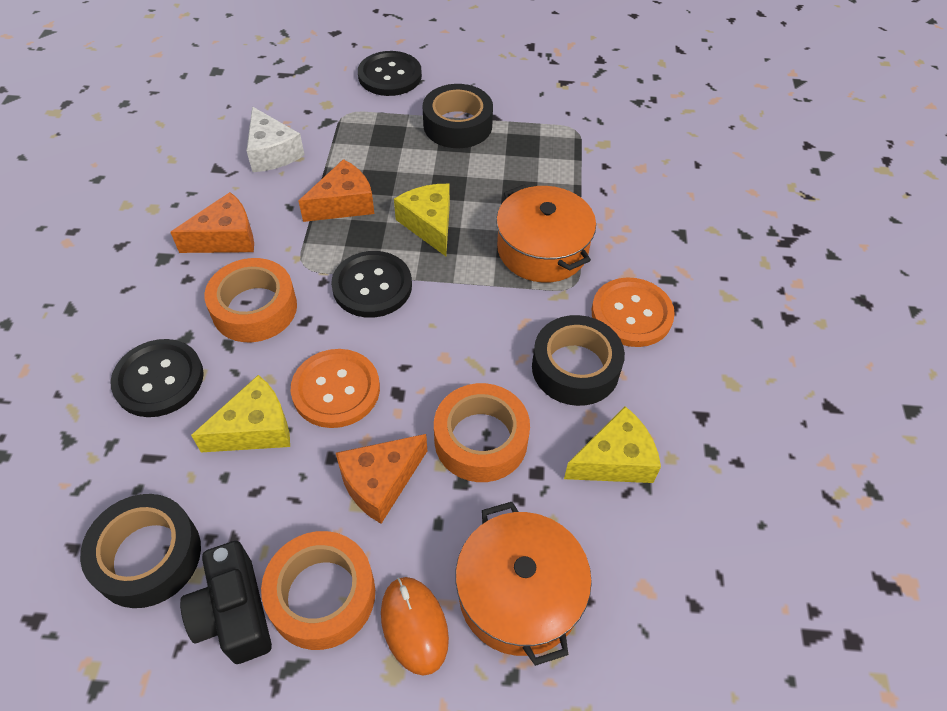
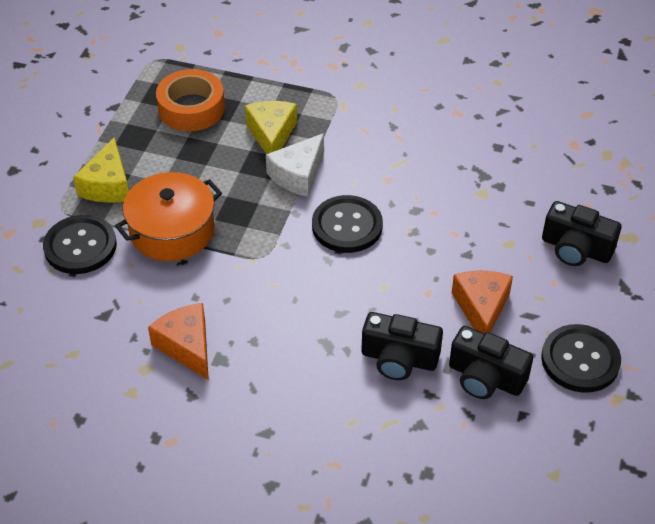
black camera: [180,541,272,664] = 1 -> [361,312,443,380] [449,326,533,399] [542,201,621,266] = 3
black tape: [80,494,201,608] [423,84,493,148] [532,315,625,406] = 3 -> none = 0
orange button: [291,349,380,428] [592,277,675,347] = 2 -> none = 0
orange cheese: [170,192,254,253] [299,159,374,222] [336,434,427,524] = 3 -> [148,303,209,380] [452,271,513,333] = 2
orange mouse: [381,577,449,676] = 1 -> none = 0
orange pot: [455,502,592,666] [496,185,596,283] = 2 -> [115,172,222,261] = 1
orange tape: [205,258,297,342] [261,531,375,650] [434,383,530,482] = 3 -> [156,69,225,131] = 1
yellow cheese: [191,375,290,452] [394,184,450,256] [564,406,661,483] = 3 -> [73,138,129,203] [245,101,297,154] = 2

